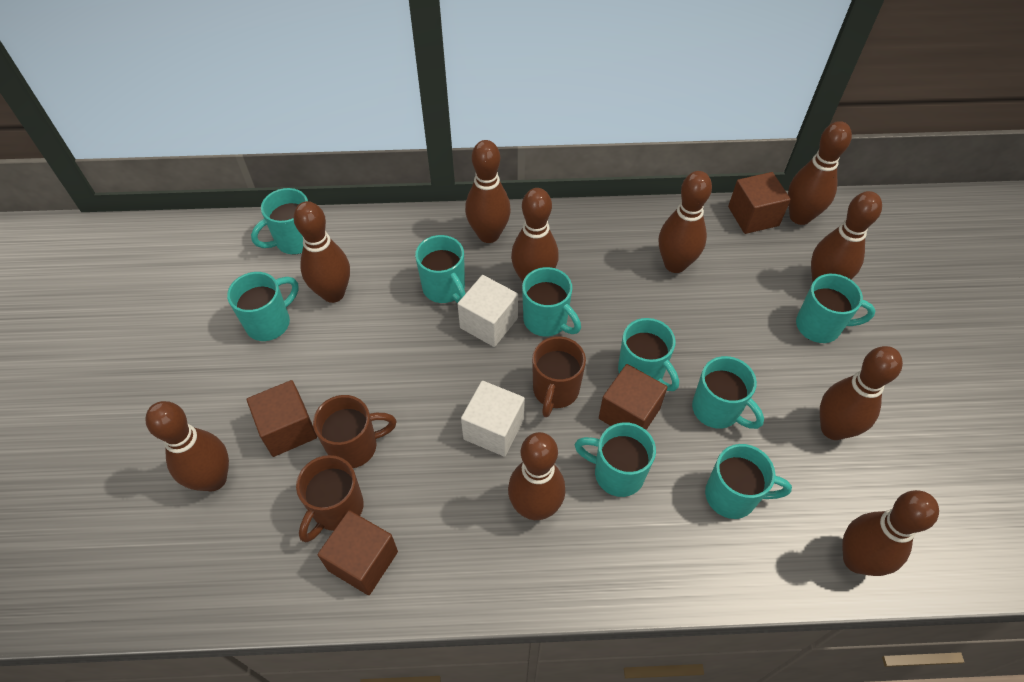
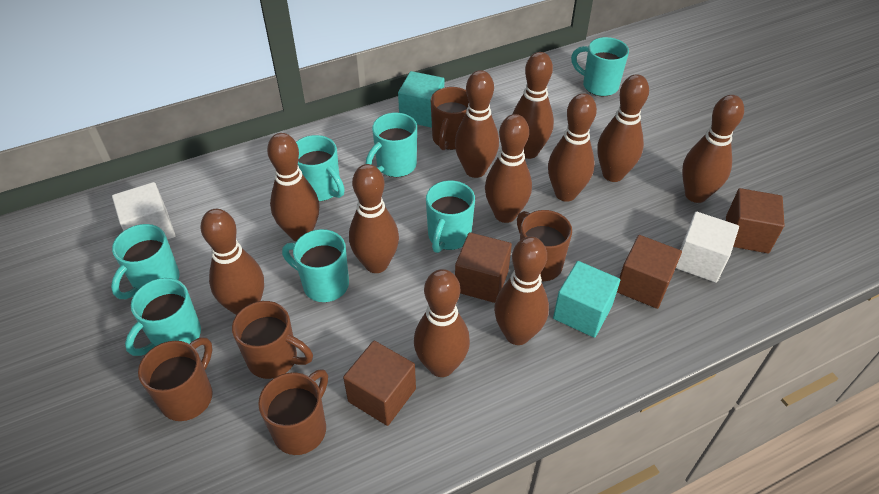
brown bowling pin: [145,401,229,491] [294,201,350,303] [465,140,511,243] [508,432,565,520] [511,188,559,282] [659,171,712,273] [788,121,852,225] [811,191,882,283] [820,346,903,440] [842,490,939,576] = 10 -> [201,209,264,315] [267,133,320,241] [349,164,399,273] [414,269,470,377] [455,70,499,178] [485,114,532,223] [494,236,549,345] [512,52,554,159] [548,93,597,202] [597,74,649,182] [682,95,744,203] = 11
brown mug: [296,455,364,542] [313,395,397,468] [532,336,586,417] = 3 -> [138,337,213,421] [232,301,313,379] [258,369,328,455] [431,87,469,150] [517,210,572,281] = 5
turquoise cube: none = 0 -> [398,71,444,128] [553,261,620,338] = 2
turquoise mug: [227,272,299,341] [251,188,308,254] [415,235,466,303] [522,267,581,337] [575,422,656,497] [618,318,679,391] [692,356,764,429] [705,444,792,519] [796,274,875,343] = 9 -> [111,224,180,299] [125,278,201,356] [282,229,349,302] [296,135,345,202] [366,113,417,177] [426,180,475,253] [571,37,629,96] = 7

